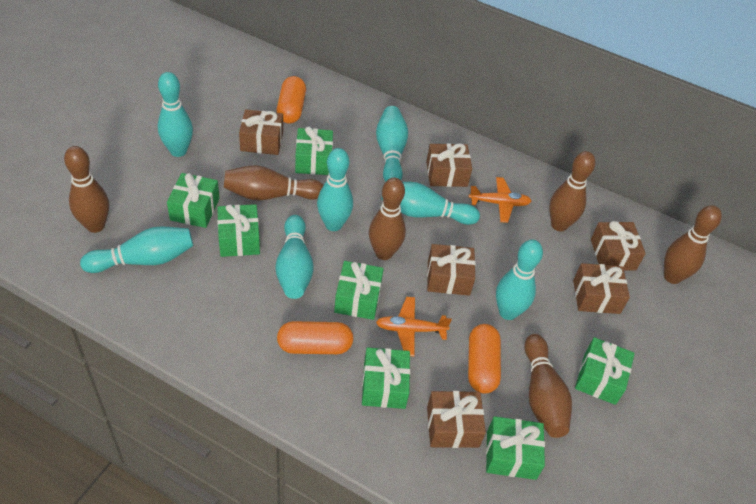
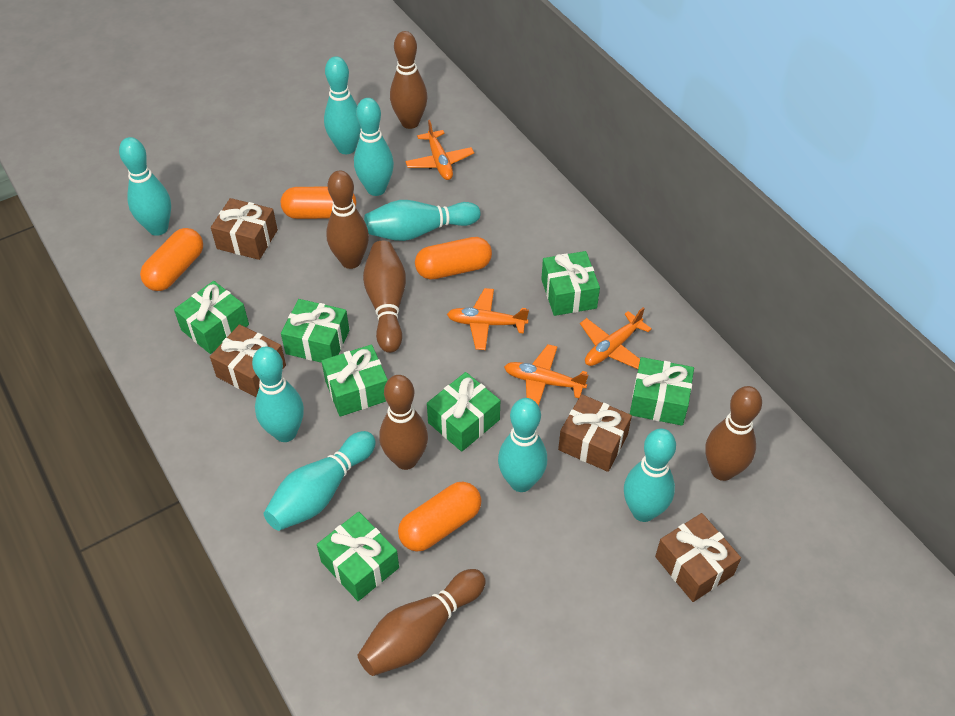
brown gift: [239,109,283,155] [426,143,472,187] [427,244,476,296] [427,391,486,448] [573,263,630,314] [591,221,646,271] = 6 -> [210,324,286,397] [211,198,278,260] [558,394,632,472] [655,513,741,602] = 4
orange capsule: [277,76,306,123] [277,321,353,354] [468,324,501,394] = 3 -> [140,228,203,291] [281,186,356,219] [398,482,481,552] [415,237,492,279] = 4
orange plane: [376,297,452,356] [469,177,531,223] = 2 -> [405,120,474,180] [447,288,529,350] [504,344,588,406] [580,307,652,369] = 4
turquoise bowling pin: [80,226,193,273] [158,72,193,157] [275,215,314,299] [317,148,353,231] [376,106,408,182] [381,182,480,225] [496,240,543,320] = 7 -> [119,137,171,236] [252,346,304,442] [264,431,376,531] [324,56,361,154] [354,98,394,196] [364,200,481,241] [498,398,547,492] [624,429,676,522] = 8

